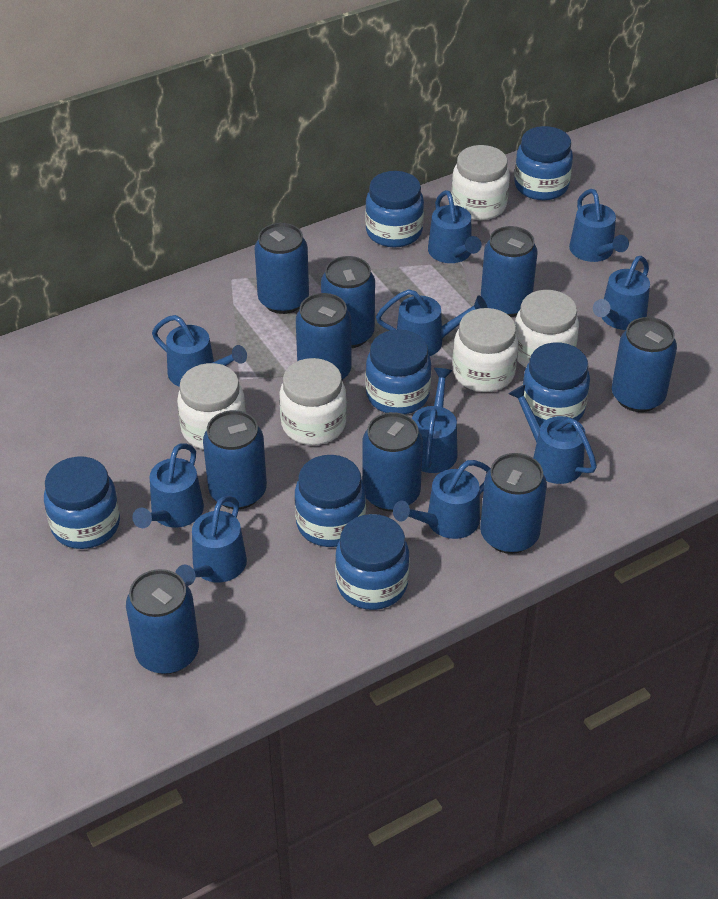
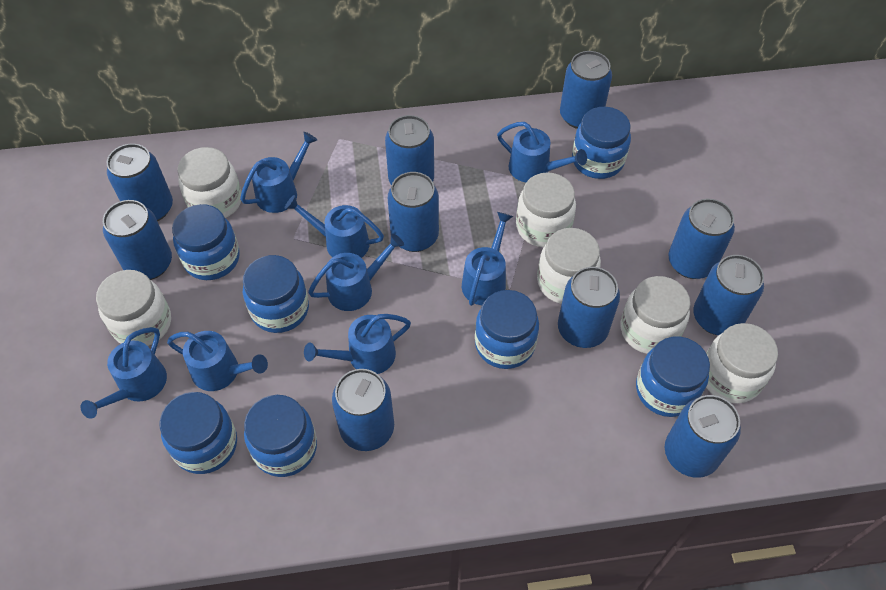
blue can: [126,569,199,674] [203,410,267,509] [255,223,309,314] [296,293,351,380] [321,256,375,348] [362,412,423,511] [480,453,547,554] [481,226,538,317] [612,317,677,412] = 9 -> [103,200,172,280] [107,144,173,221] [332,369,394,451] [385,115,434,185] [388,172,439,252] [558,267,620,348] [560,51,612,129] [665,395,741,478] [668,199,735,279] [693,255,764,335] = 10
blue watering can: [132,443,204,528] [152,315,247,387] [175,496,247,586] [376,289,488,356] [393,460,490,539] [412,368,457,473] [428,190,482,263] [508,385,597,484] [569,189,629,262] [593,256,650,330] = 10 -> [80,327,167,419] [167,331,268,391] [240,132,317,213] [284,195,384,258] [304,314,411,374] [308,233,404,311] [462,212,513,306] [497,122,587,182] = 8
white jar: [177,363,246,450] [279,358,347,445] [451,145,510,220] [453,308,519,392] [515,290,579,368] = 5 -> [96,270,171,346] [178,147,242,218] [516,172,576,247] [537,228,601,304] [621,276,690,354] [706,323,778,403] = 6

